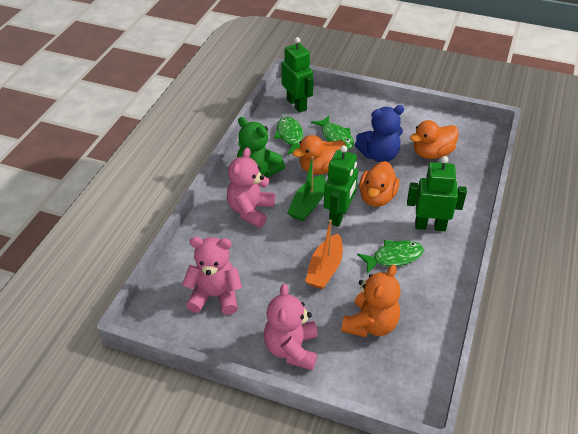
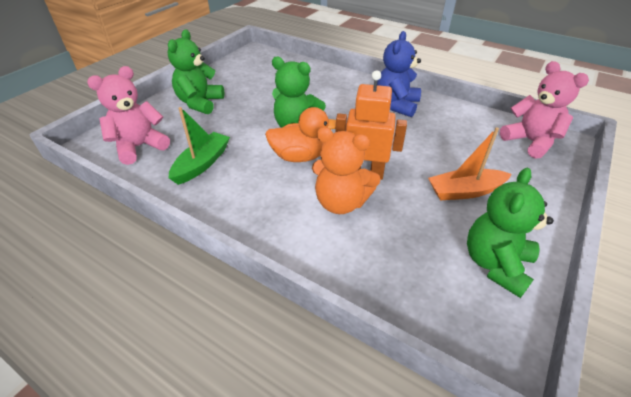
green fish: [274,117,303,155] [311,116,354,150] [357,240,424,274] = 3 -> none = 0
green robot: [281,37,314,113] [324,145,358,227] [407,156,467,231] = 3 -> none = 0
green teddy bear: [237,117,285,177] = 1 -> [168,30,224,114] [272,57,326,128] [467,168,554,298] = 3
orange duck: [293,135,346,175] [359,161,399,207] [410,120,459,159] = 3 -> [265,107,336,162] = 1
orange robot: none = 0 -> [335,70,407,180] = 1
pink teddy bear: [182,237,242,315] [227,148,275,228] [264,284,318,370] = 3 -> [87,66,170,165] [500,61,589,159] = 2

